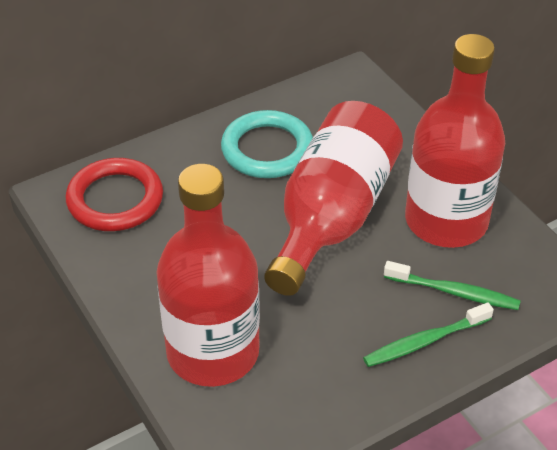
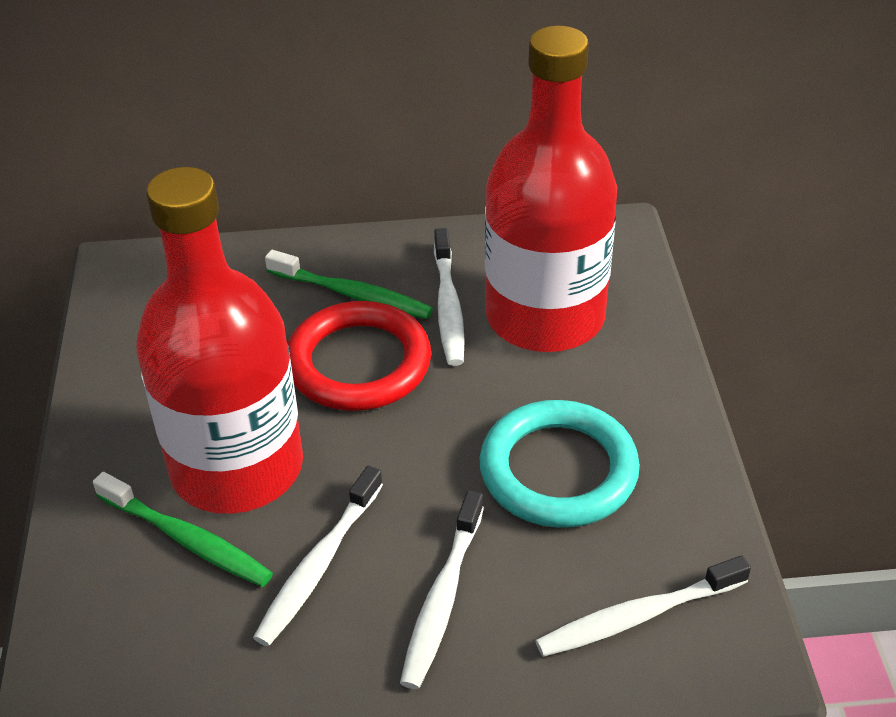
red bottle: [156,164,260,387] [264,101,403,296] [405,34,505,248] = 3 -> [136,167,303,514] [485,25,617,352] = 2
white toothbrush: none = 0 -> [253,466,383,647] [400,490,484,689] [434,228,465,366] [535,555,751,657] = 4

